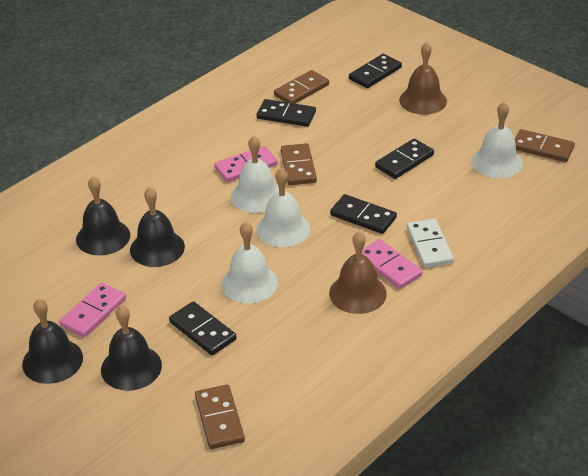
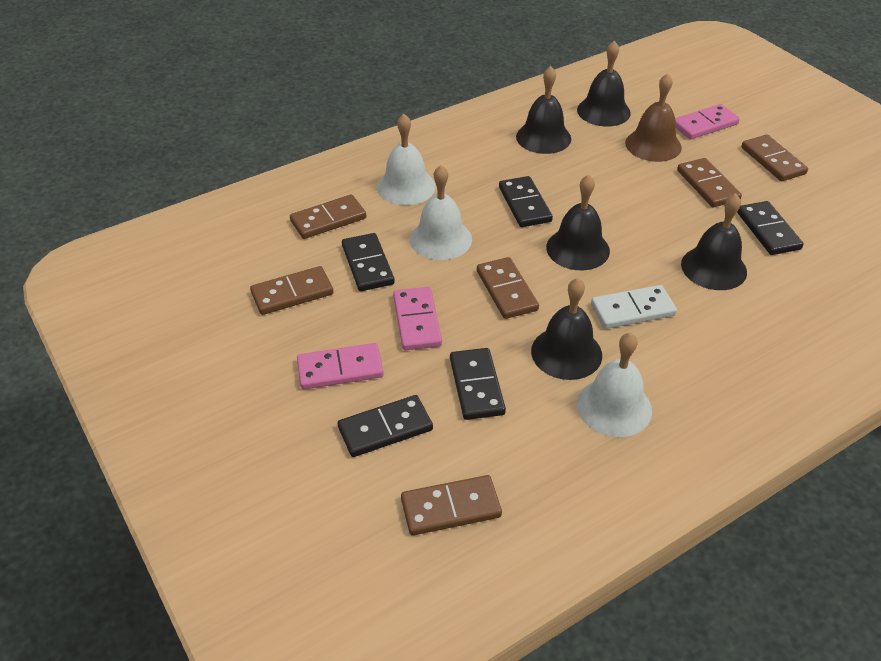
black bell: [22,299,83,384] [76,176,130,256] [101,305,162,391] [130,187,185,267] = 4 -> [516,66,571,154] [531,278,602,380] [546,175,610,270] [577,41,631,126] [681,193,747,290] = 5
brown bell: [329,231,387,314] [399,42,447,115] = 2 -> [625,73,682,162] = 1
brown domino: [195,385,245,449] [274,70,329,104] [281,143,317,185] [515,129,575,162] = 4 -> [250,266,333,315] [290,194,366,239] [401,475,502,536] [477,257,539,319] [677,158,742,207] [741,135,808,181] = 6
white bell: [221,222,278,303] [231,136,279,213] [256,168,310,247] [472,102,523,178] = 4 -> [377,114,436,205] [410,165,472,260] [577,333,652,437] = 3

